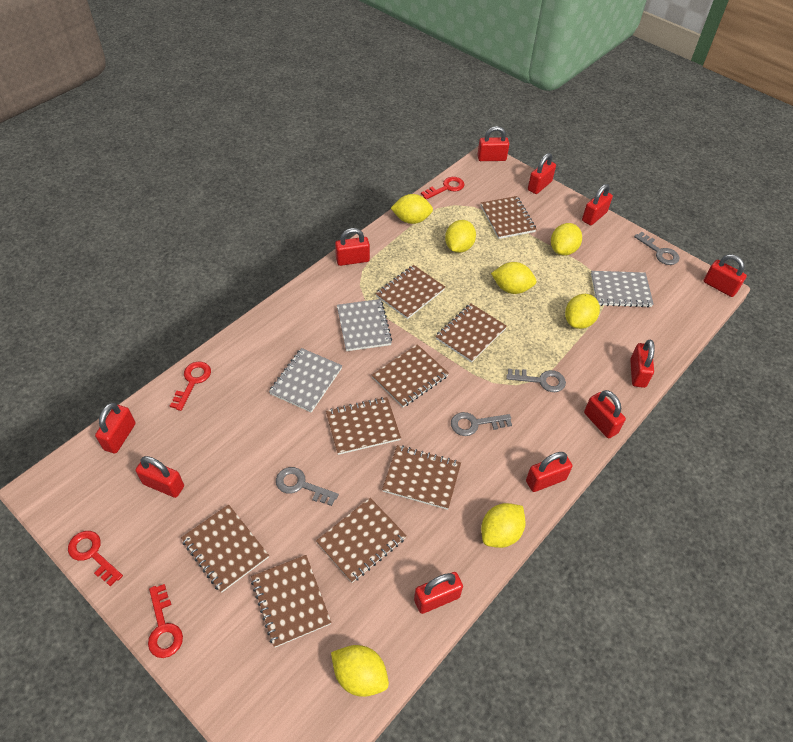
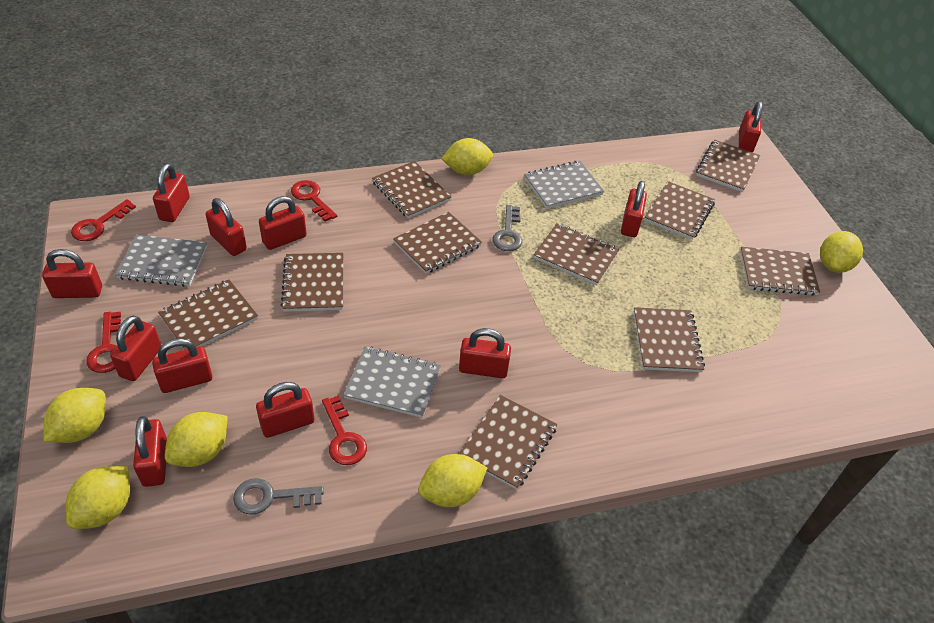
brown notebook: [181,504,269,593] [251,555,332,647] [316,498,407,583] [326,397,401,455] [372,344,449,407] [375,265,445,319] [382,445,461,510] [435,303,507,363] [480,196,536,239] = 9 -> [158,280,258,350] [281,253,343,312] [372,161,451,219] [393,212,482,274] [459,395,557,490] [533,223,619,286] [634,307,705,372] [644,181,715,240] [696,140,760,192] [740,247,820,296] = 10
grey key: [276,467,339,506] [451,412,512,436] [506,369,566,392] [634,232,679,265] = 4 -> [233,478,324,515] [492,205,522,251] = 2
yellow lemon: [331,645,389,697] [391,194,433,224] [445,220,476,253] [481,503,526,548] [491,262,536,294] [551,223,582,256] [565,294,600,329] = 7 -> [43,388,106,443] [65,466,130,529] [165,412,228,467] [418,454,487,507] [441,138,493,175] [820,231,863,273] = 6

